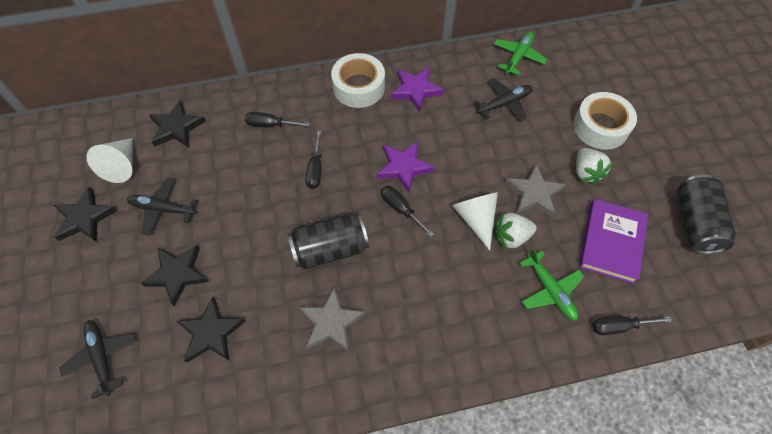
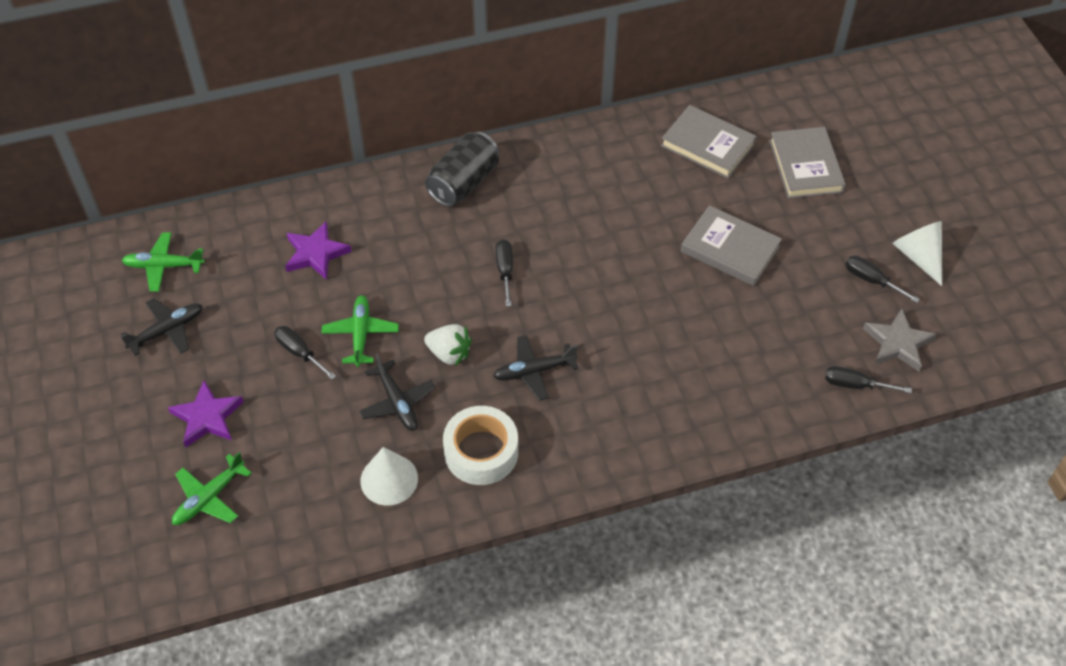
black can: [288,213,369,270] [676,174,736,254] = 2 -> [425,132,499,207] = 1
black star: [54,187,117,242] [141,245,209,306] [149,100,206,147] [177,297,246,362] = 4 -> none = 0
green plane: [494,32,548,75] [520,248,584,320] = 2 -> [121,232,205,292] [172,452,251,525] [322,295,399,367] = 3
grey book: none = 0 -> [661,105,757,178] [681,205,782,286] [769,127,846,198] = 3
grey star: [299,287,365,352] [505,164,566,218] = 2 -> [863,308,937,371] = 1
purple book: [579,199,648,284] = 1 -> none = 0
white strawberry: [495,213,537,250] [576,148,613,184] = 2 -> [424,324,472,366] = 1
white tape: [331,53,385,108] [573,92,637,150] = 2 -> [443,406,518,485] = 1

